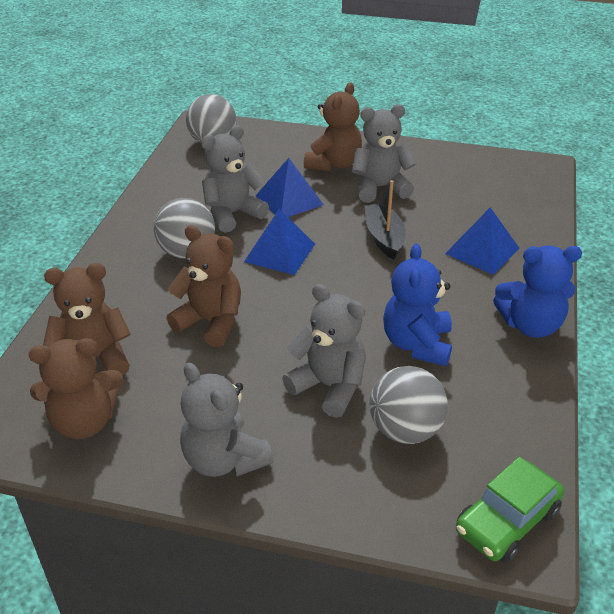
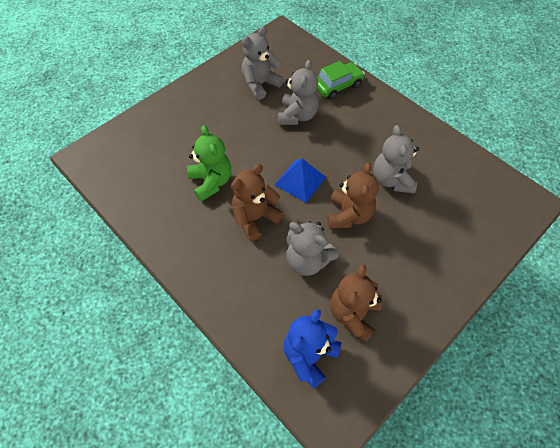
black boat: [364,180,406,260] = 1 -> none = 0
blue pyramid: [244,209,315,275] [256,158,324,217] [445,207,520,275] = 3 -> [275,158,326,203] = 1
blue teddy bear: [383,244,452,366] [493,246,582,338] = 2 -> [283,309,342,389] = 1
brown teddy bear: [29,338,123,439] [43,263,131,376] [166,225,241,348] [304,82,362,171] = 4 -> [231,164,284,241] [327,163,379,229] [330,264,382,343] = 3
green teddy bear: none = 0 -> [187,125,231,202] = 1
grey ball: [154,198,215,259] [186,94,237,143] [370,366,448,444] = 3 -> none = 0

